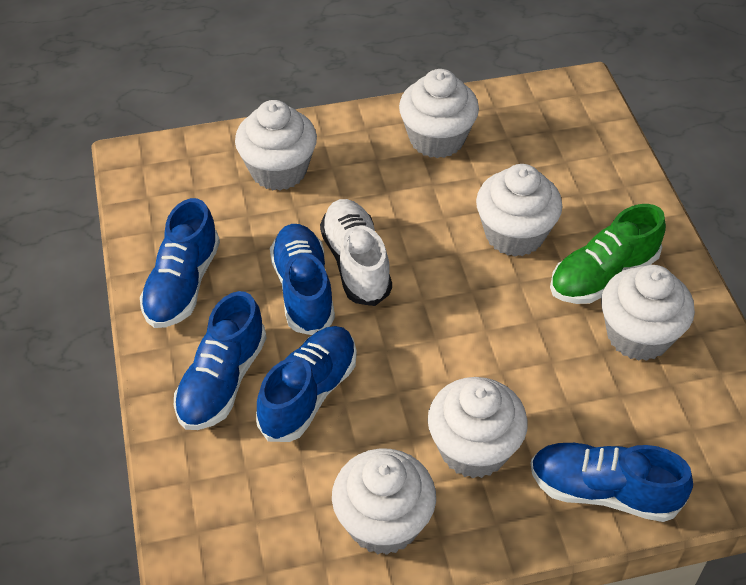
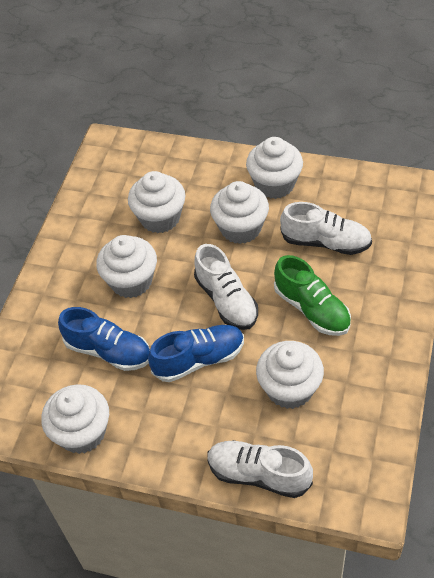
blue shoe: [140,198,220,328] [174,291,267,430] [256,326,357,442] [270,224,335,335] [530,443,693,522] = 5 -> [58,307,150,371] [148,325,244,382] = 2
white shoe: [320,199,392,306] = 1 -> [194,244,258,330] [207,440,313,498] [280,202,372,255] = 3

